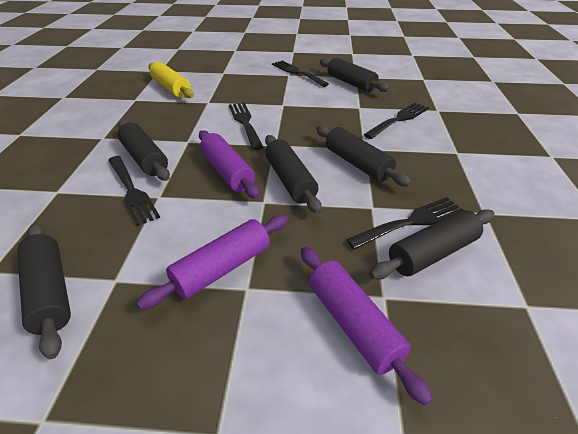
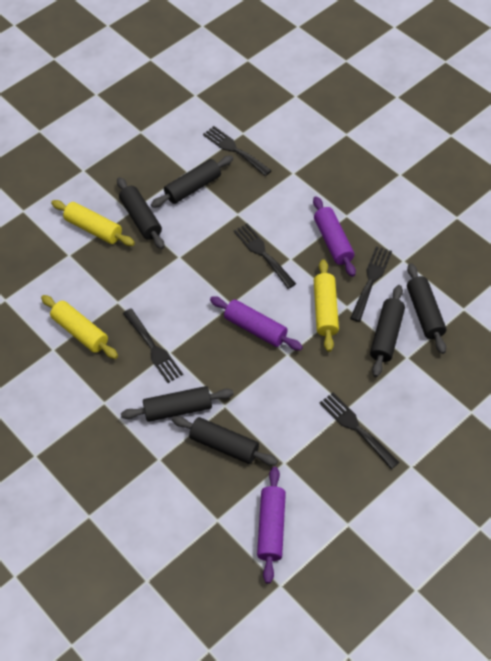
yellow rolling pin: [148,62,194,98] = 1 -> [41,295,118,359] [51,200,135,246] [314,259,339,352] = 3

